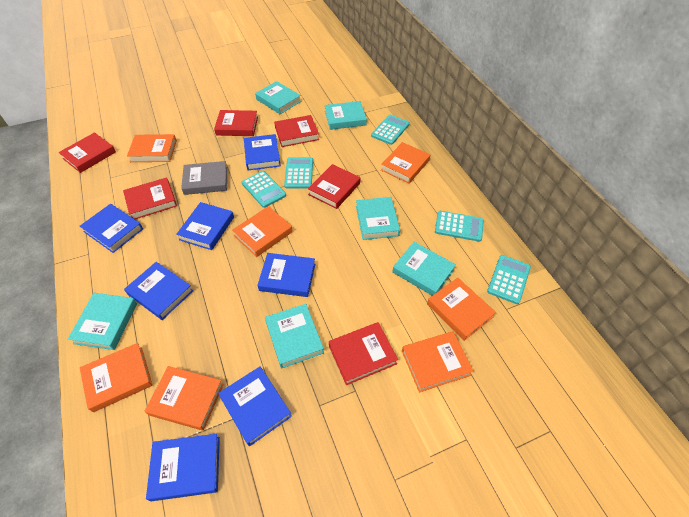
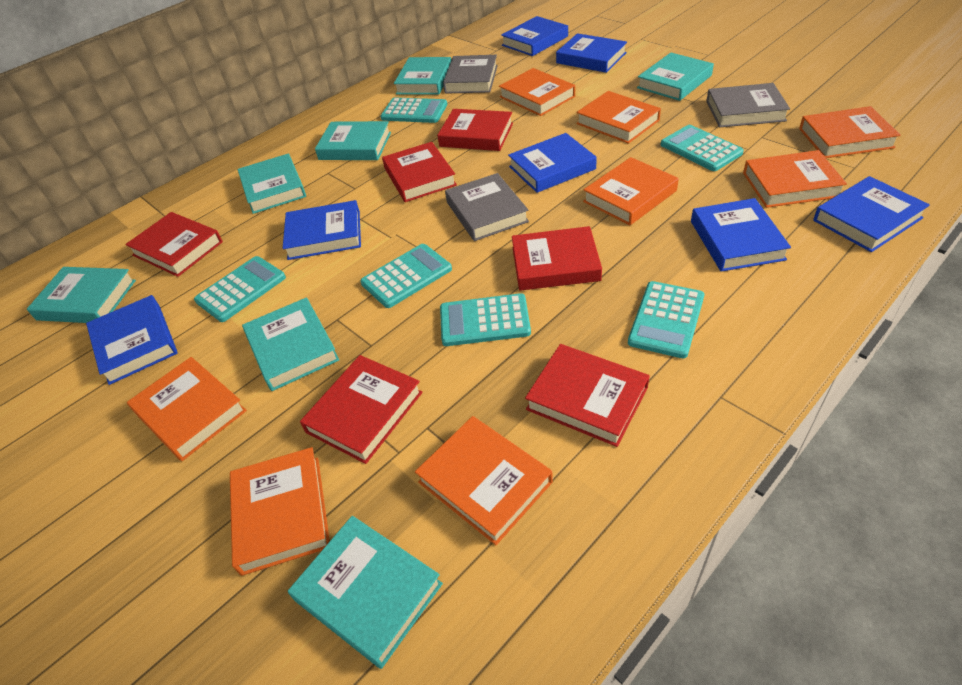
grey book: [181,161,227,195] = 1 -> [443,55,498,94] [445,173,529,241] [706,83,790,128] = 3
orange book: [80,343,153,412] [127,134,177,162] [145,366,224,431] [232,206,293,257] [381,142,430,183] [402,331,474,392] [427,278,496,341] = 7 -> [127,357,247,461] [230,447,330,576] [415,416,553,545] [499,68,575,116] [576,91,661,144] [583,157,679,225] [743,150,847,208] [799,106,901,158] = 8
turquoise book: [68,293,137,350] [255,81,301,114] [265,304,324,368] [325,101,367,130] [356,197,400,240] [392,242,456,296] = 6 -> [27,267,136,323] [238,154,306,214] [242,297,339,391] [288,516,443,669] [315,121,391,160] [394,57,451,95] [637,53,714,101] = 7
turquoise calculator: [241,171,286,208] [284,157,313,189] [371,115,410,145] [435,211,484,242] [487,255,531,304] = 5 -> [194,256,286,322] [360,244,452,308] [381,98,447,123] [440,293,531,346] [628,281,704,358] [661,125,744,171] = 6

